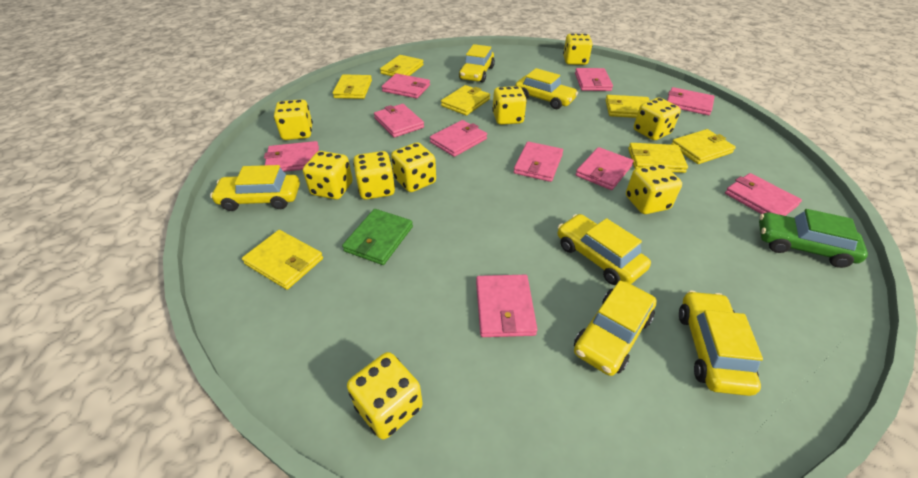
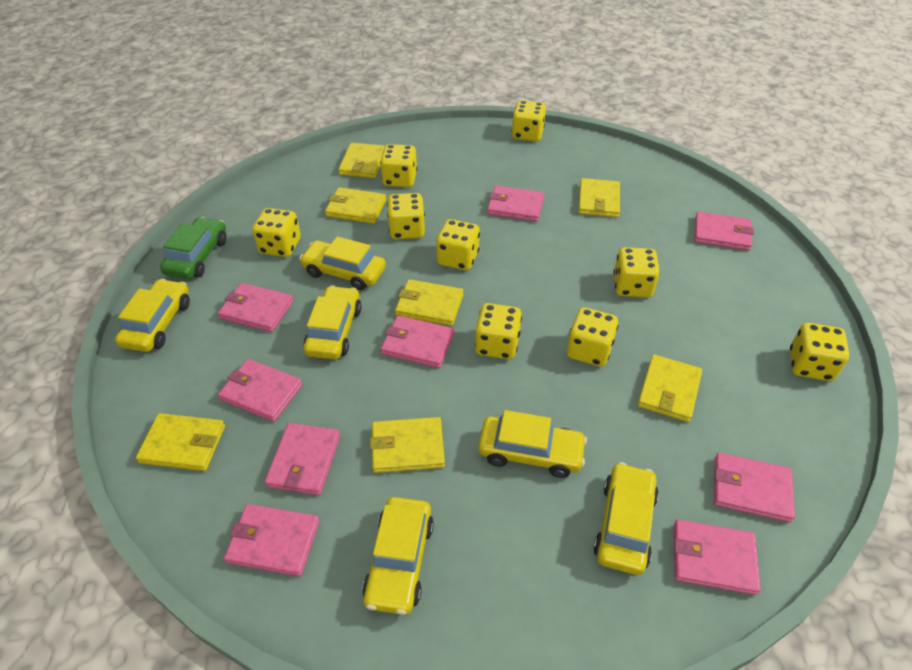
green wallet: [342,209,413,265] = 1 -> none = 0
pink wallet: [264,141,319,172] [374,104,424,137] [382,73,430,99] [430,120,487,157] [476,275,537,337] [514,141,563,182] [575,68,613,91] [576,147,634,190] [667,87,715,115] [725,173,802,216] = 10 -> [218,283,294,332] [218,359,303,422] [224,504,320,576] [265,423,340,495] [381,315,454,368] [487,186,544,222] [674,520,761,595] [694,211,754,251] [714,453,795,522] = 9

